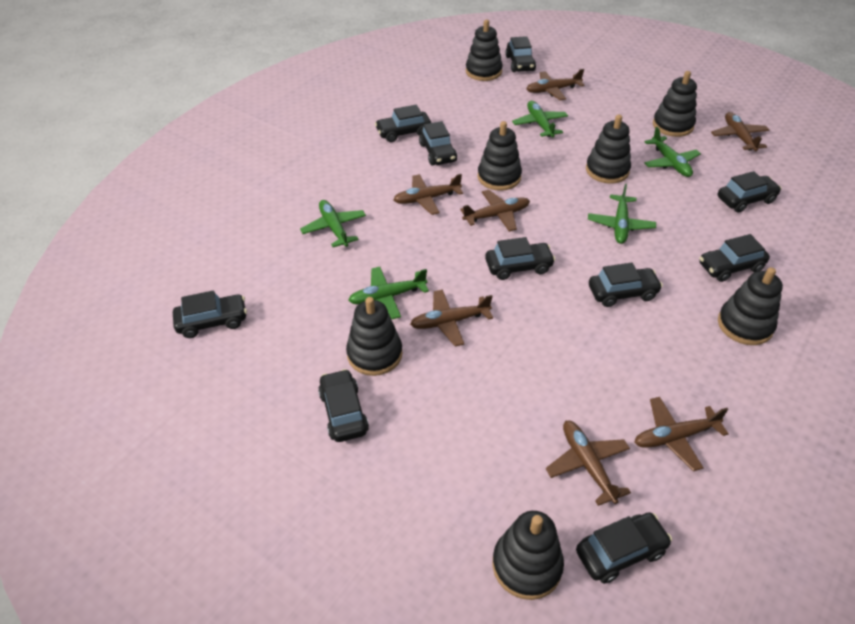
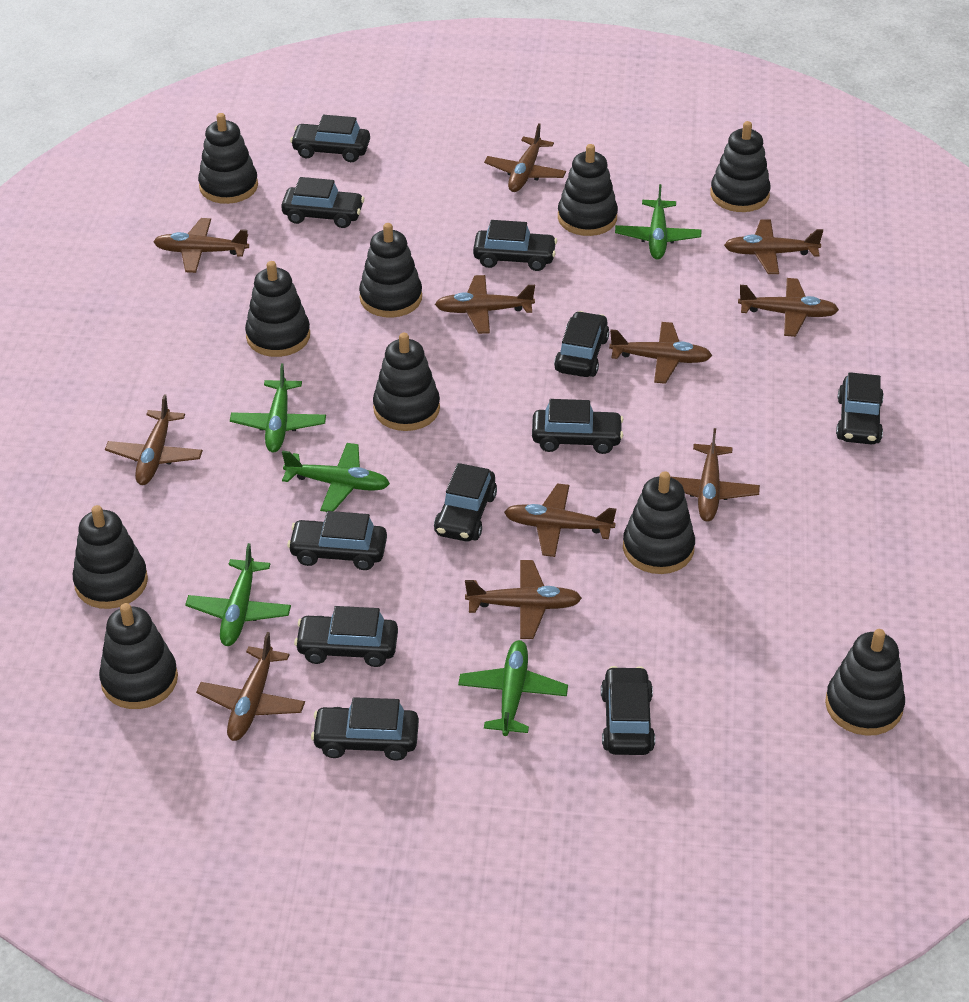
black car: [173,291,247,338] [318,369,369,442] [375,105,431,142] [419,121,457,165] [485,237,555,280] [506,36,536,72] [576,512,672,584] [589,263,663,307] [699,234,770,282] [718,171,782,212] = 10 -> [281,177,364,228] [287,511,387,570] [290,115,370,162] [294,606,398,667] [311,697,419,761] [434,463,497,541] [473,220,557,271] [532,399,624,454] [554,311,609,377] [601,666,655,755] [836,372,884,445] = 11
black stacking toy: [346,297,403,376] [466,19,503,81] [478,121,522,191] [492,511,564,600] [586,115,631,184] [653,71,697,137] [718,267,783,345] = 7 -> [73,505,148,609] [99,603,178,709] [198,113,258,204] [245,261,310,357] [359,223,422,318] [373,333,440,431] [558,144,618,236] [623,471,695,574] [710,121,771,212] [825,629,905,736] = 10
brown plane: [393,174,463,215] [410,290,493,347] [460,190,530,232] [526,69,585,100] [546,421,631,506] [634,397,729,471] [711,112,769,151] = 7 -> [105,394,203,485] [153,218,249,273] [196,632,305,741] [435,275,535,334] [465,560,582,639] [484,123,566,192] [504,483,616,557] [609,322,712,384] [671,428,760,522] [724,220,823,274] [738,278,839,337] = 11

